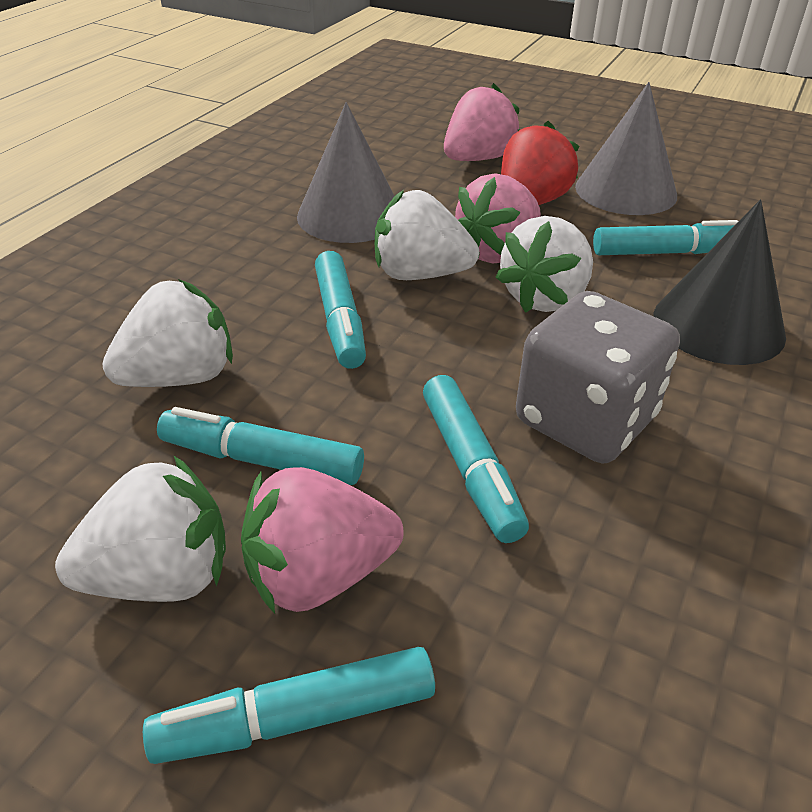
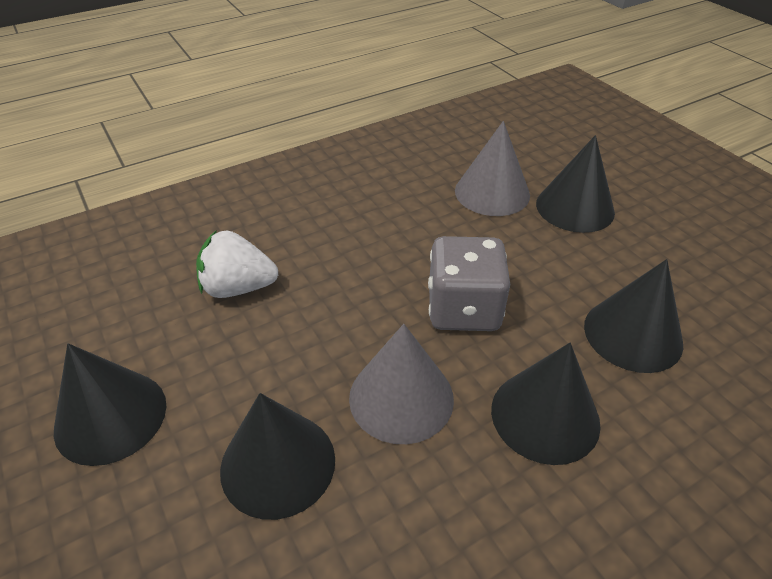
black cone: [654,200,786,365] = 1 -> [54,343,166,466] [220,393,335,520] [491,343,601,465] [536,135,615,233] [584,259,683,373] = 5
pink strawberry: [241,467,404,614] [444,83,520,161] [455,173,541,264] = 3 -> none = 0
red strawberry: [501,121,579,205] = 1 -> none = 0
turquoise marker: [143,647,435,764] [157,407,364,485] [315,251,366,369] [423,375,529,543] [593,220,739,255] = 5 -> none = 0
white strawberry: [55,455,226,602] [102,279,233,387] [375,190,479,280] [495,216,593,313] = 4 -> [196,230,278,298] = 1

